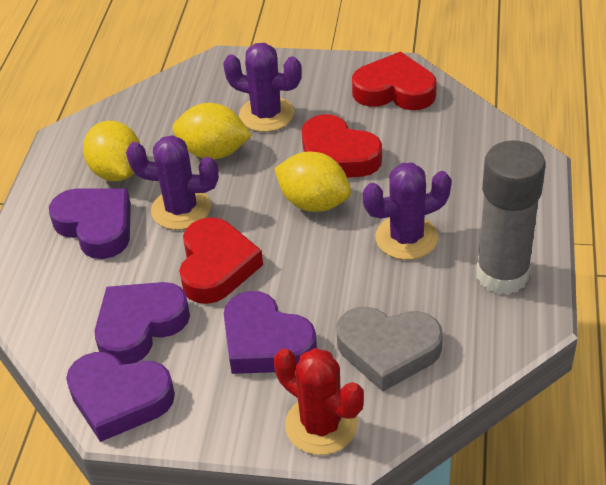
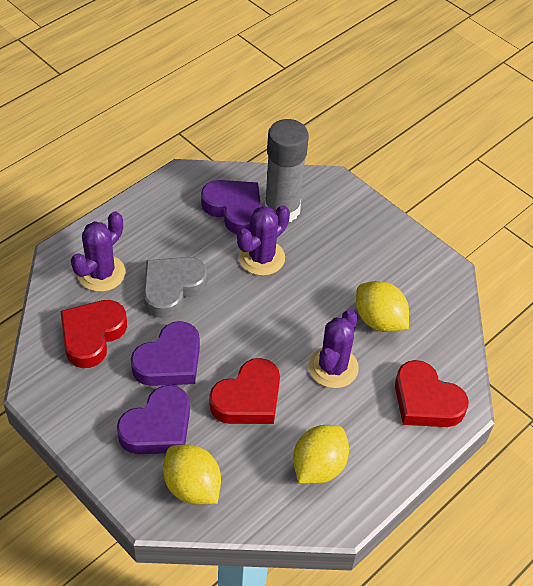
purple heart: [49,188,131,259] [66,352,175,442] [95,282,190,365] [224,291,317,374] = 4 -> [117,385,190,454] [131,321,200,386] [201,180,261,234] = 3
red cactus: [274,348,364,455] = 1 -> none = 0

